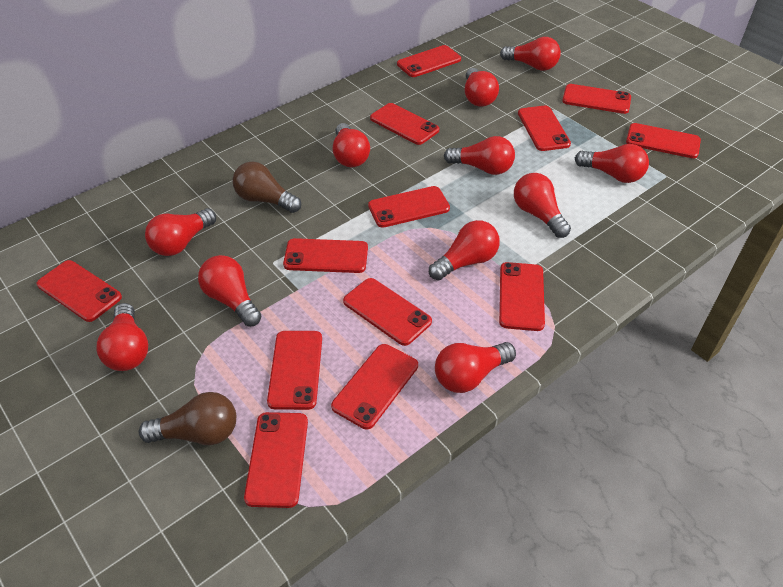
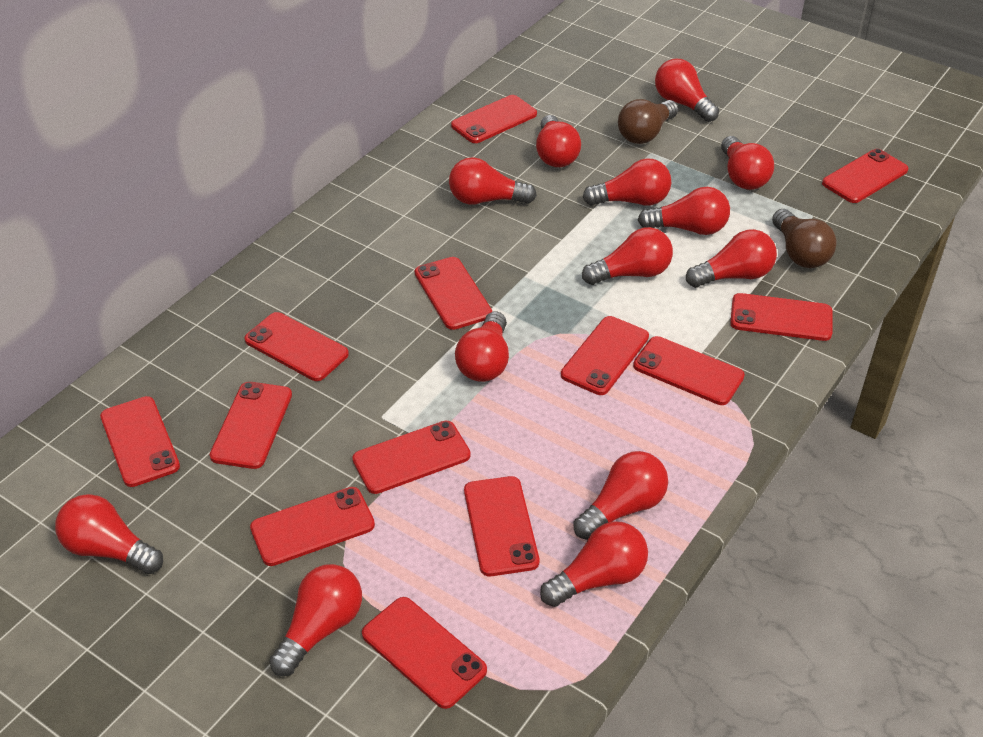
red light bulb: [97,303,148,371] [145,208,216,256] [198,255,262,327] [333,123,370,167] [429,220,500,281] [435,342,516,393] [444,136,515,175] [465,68,499,107] [500,37,561,71] [514,173,571,238] [575,144,649,183] = 11 -> [55,494,163,574] [269,564,362,676] [449,157,537,205] [455,311,509,382] [536,115,581,167] [540,521,648,607] [573,451,668,540] [582,227,673,285] [583,158,671,206] [638,187,730,235] [655,59,719,122] [686,229,777,288] [721,136,774,190] = 13

